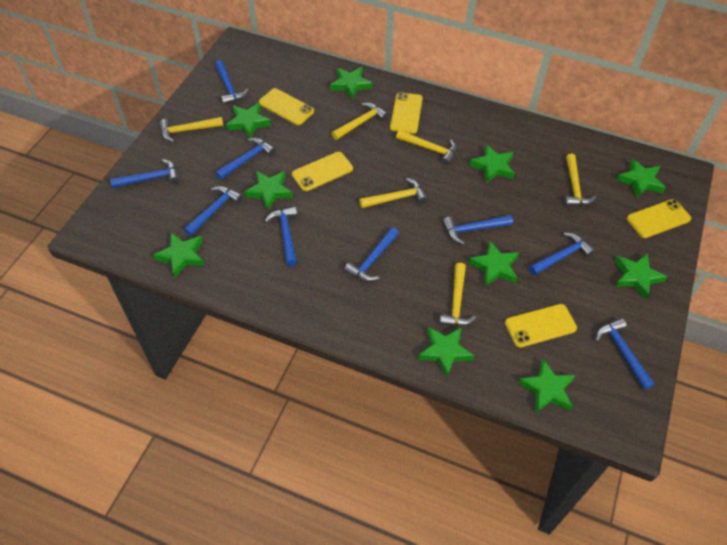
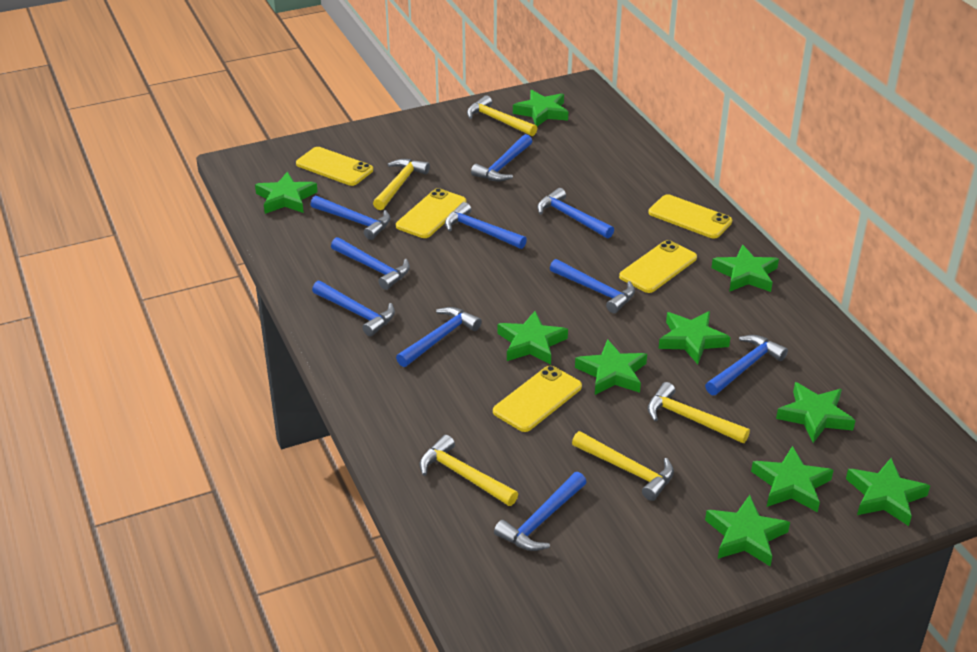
blue hammer: [110,159,179,188] [184,186,243,236] [215,60,248,105] [215,138,276,180] [265,207,297,266] [344,227,399,282] [443,215,513,245] [529,233,595,275] [596,318,655,390] = 9 -> [311,196,391,240] [312,281,395,337] [331,237,410,290] [396,307,482,367] [445,202,527,249] [471,134,532,181] [494,472,586,551] [537,188,614,238] [550,259,635,313] [705,335,788,395] = 10
yellow hammer: [159,117,223,143] [331,103,388,140] [359,178,428,208] [396,130,457,165] [439,263,477,326] [564,154,597,206] = 6 -> [373,159,430,210] [419,435,518,506] [467,95,537,136] [572,431,674,501] [648,382,750,443] = 5

